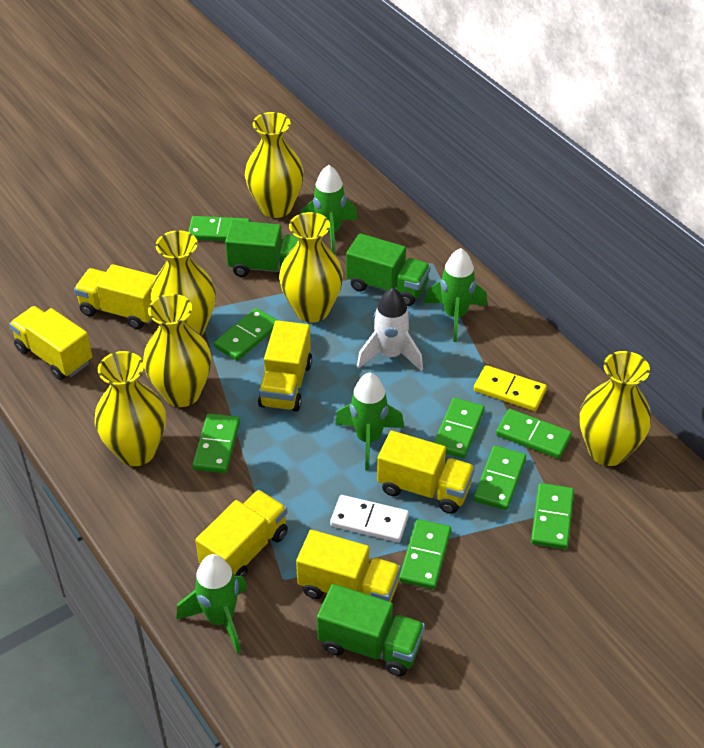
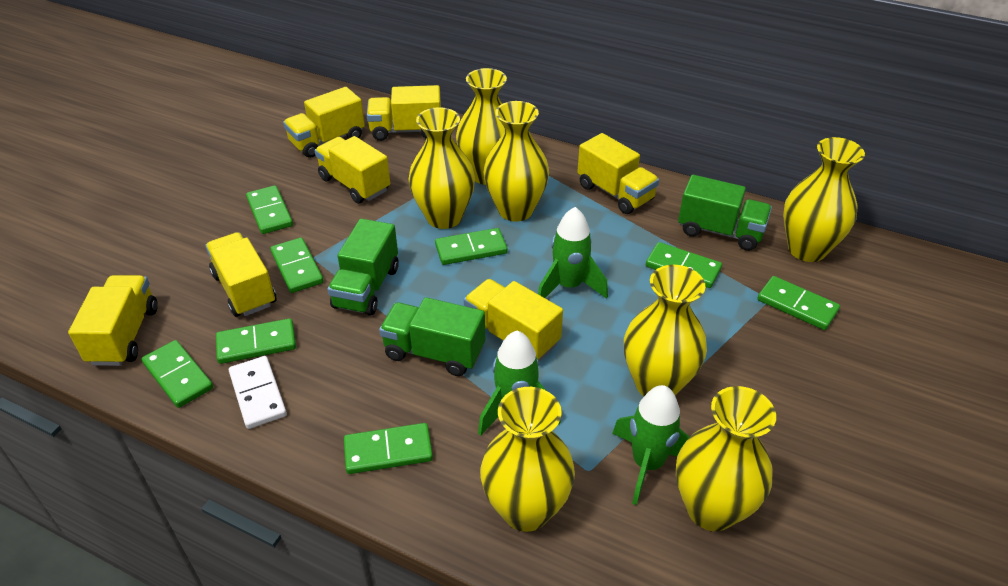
green rocket: [176,554,247,654] [300,165,358,255] [335,373,404,471] [424,248,487,342] = 4 -> [478,331,561,436] [538,207,608,299] [612,385,689,505] = 3
white rocket: [357,288,423,371] = 1 -> none = 0
yellow domino: [474,365,547,411] = 1 -> none = 0
yellow truck: [9,306,92,380] [74,264,156,329] [195,490,288,578] [258,320,312,412] [296,530,401,602] [377,431,475,514] = 6 -> [68,275,158,366] [205,232,277,317] [283,87,365,158] [315,136,390,204] [367,85,441,141] [464,279,563,362] [577,133,659,214] = 7
yellow vase: [95,351,166,466] [143,294,211,407] [151,230,216,336] [245,112,304,218] [279,212,343,323] [580,351,651,466] = 6 -> [408,107,475,229] [456,68,507,185] [480,387,575,532] [483,101,549,221] [624,265,707,396] [676,386,776,531] [783,137,865,262] = 7

